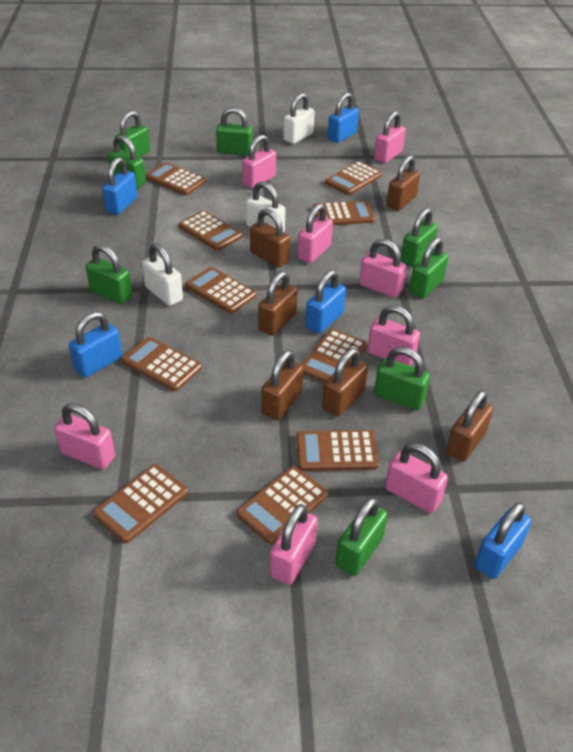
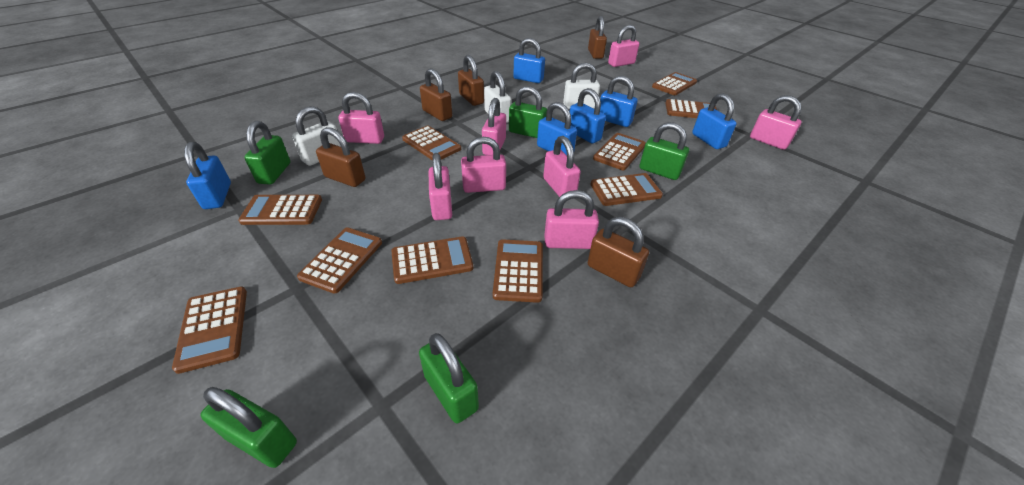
blue padlock: [69,312,122,378] [102,157,137,215] [305,270,346,334] [328,92,359,143] [474,502,532,579] = 5 -> [184,142,231,209] [513,38,545,83] [537,102,577,155] [570,88,606,144] [600,76,638,127] [692,93,737,149] = 6
brown padlock: [250,208,290,267] [258,271,298,336] [261,350,304,420] [322,348,368,417] [387,155,420,211] [446,390,493,462] = 6 -> [316,127,365,187] [420,68,452,121] [458,55,484,106] [588,16,607,59] [588,217,649,287] = 5
green padlock: [86,244,133,304] [108,135,146,189] [114,111,150,157] [216,107,253,156] [335,497,388,576] [374,347,430,410] [401,208,438,267] [409,237,449,298] = 8 -> [200,387,297,468] [244,121,290,185] [419,333,479,423] [509,86,547,138] [639,122,689,180] = 5

